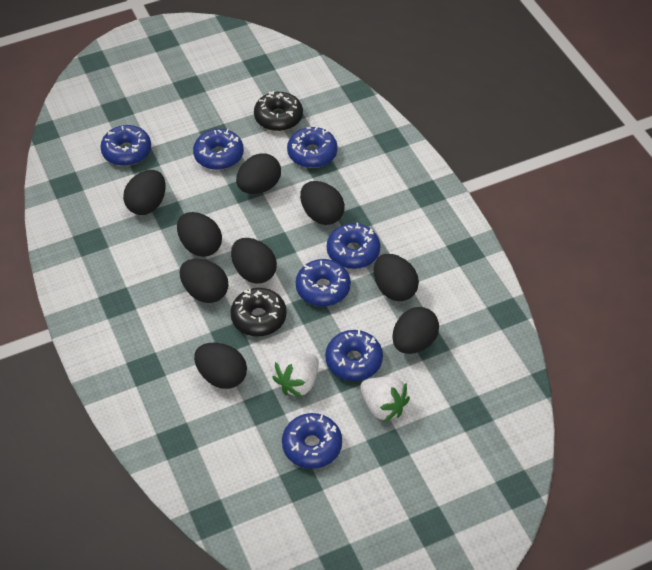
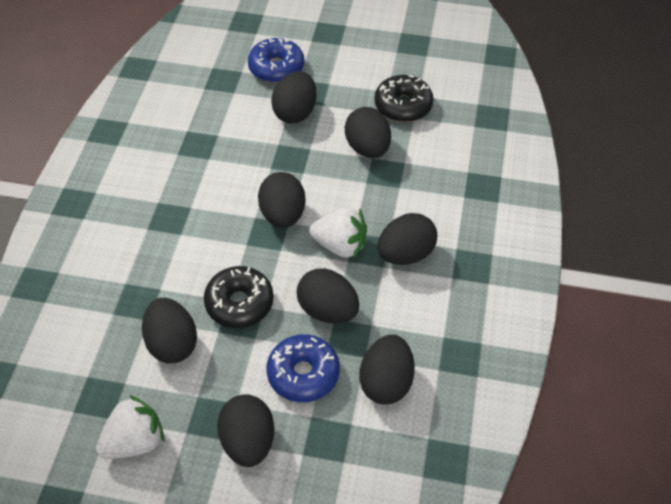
black egg: [123,170,166,215] [177,212,222,257] [180,259,228,303] [194,343,247,389] [231,238,277,284] [236,153,281,194] [300,181,345,225] [374,254,419,301] [392,307,439,354] = 9 -> [142,298,197,364] [217,394,274,467] [258,172,306,228] [271,71,317,124] [297,268,359,324] [345,107,391,158] [360,334,415,404] [377,213,437,265] = 8
blue donut: [100,125,151,166] [193,129,244,170] [282,413,342,469] [287,127,338,168] [296,259,351,306] [325,330,383,381] [327,223,380,269] = 7 -> [248,37,304,83] [266,334,340,402] = 2

